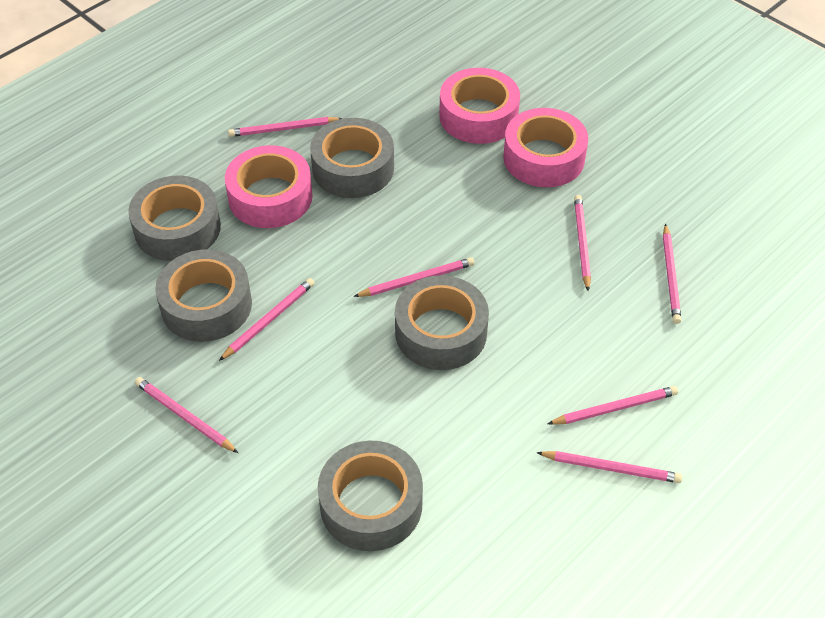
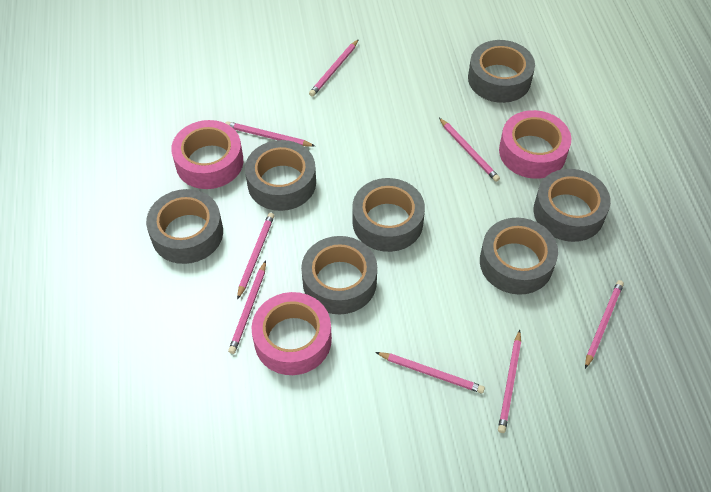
grey tape: [128,175,221,261] [155,249,252,342] [310,118,394,198] [318,441,423,551] [395,275,489,370] = 5 -> [146,189,223,264] [245,140,316,211] [301,236,377,314] [352,178,425,252] [468,40,535,103] [480,218,558,295] [534,169,611,242] = 7

